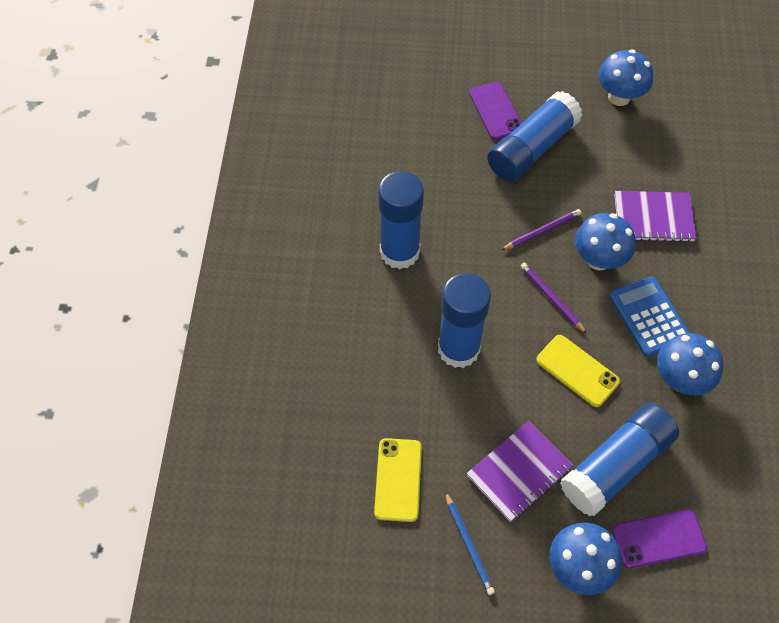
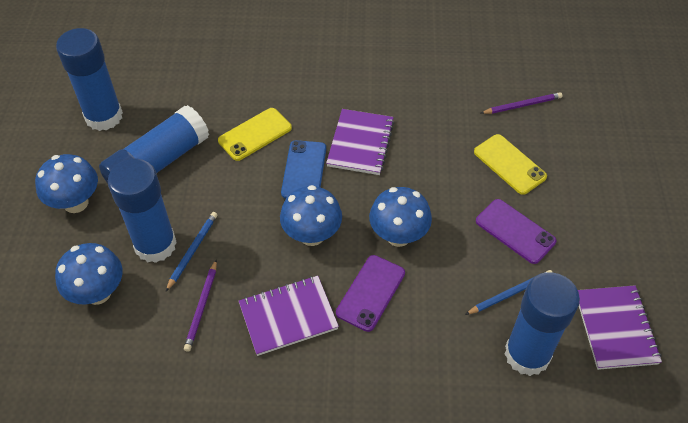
blue calculator: [609,276,690,357] = 1 -> none = 0
blue pencil: [445,491,495,595] = 1 -> [166,212,217,291] [465,270,553,315] = 2
blue phone: none = 0 -> [281,140,326,199] = 1
purple notebook: [467,421,573,522] [615,191,696,242] = 2 -> [239,276,339,356] [326,109,394,175] [578,285,662,370] = 3

